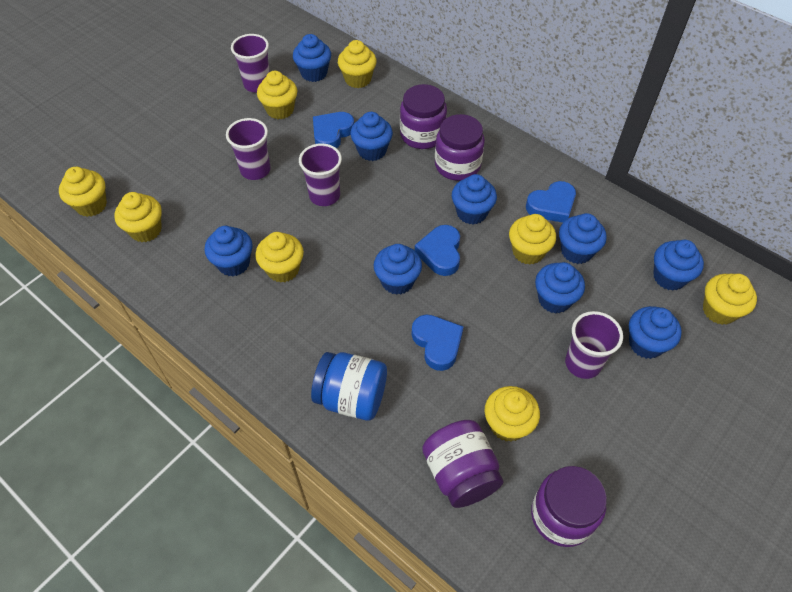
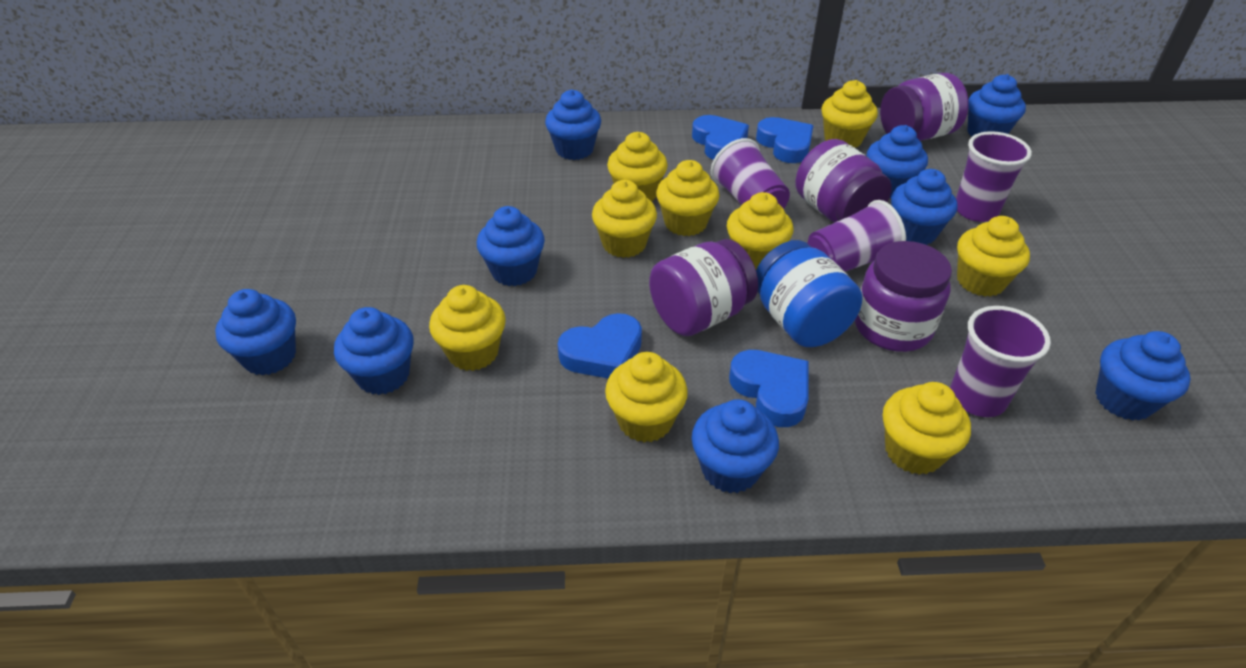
yellow cupcake: [59,167,107,217] [114,192,162,242] [255,232,304,283] [257,71,297,119] [338,40,377,88] [485,386,540,442] [509,214,556,265] [703,274,757,325] = 8 -> [429,285,506,371] [592,180,657,258] [605,352,688,443] [607,132,668,201] [656,160,720,236] [727,192,793,269] [821,80,878,148] [883,382,971,475] [957,216,1030,297] = 9

